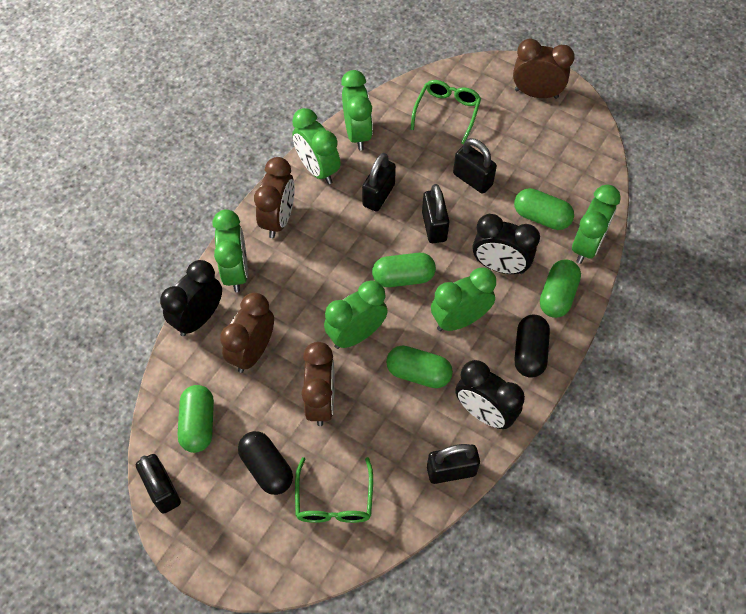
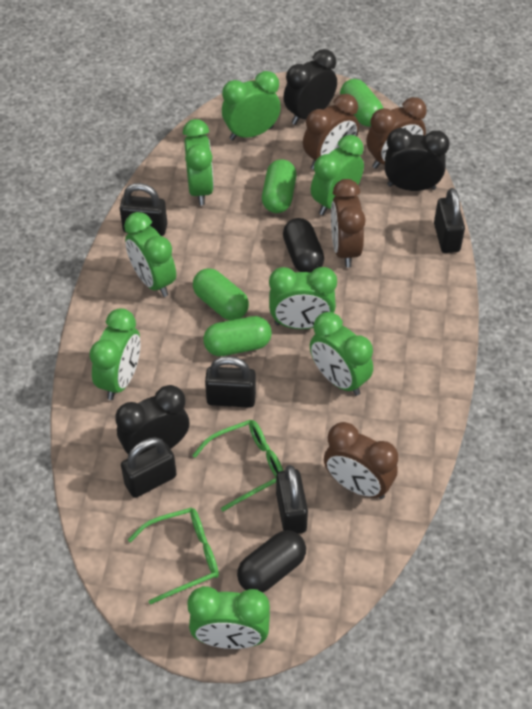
green capsule: [178,385,214,453] [372,253,436,287] [386,346,453,388] [514,188,574,230] [540,259,581,318] = 5 -> [193,268,249,320] [203,316,272,356] [262,159,296,213] [340,79,383,127] = 4
green clock: [212,209,248,292] [292,108,340,184] [324,281,388,349] [341,70,373,151] [431,267,496,331] [572,185,621,264] = 6 -> [89,308,141,400] [124,212,176,297] [183,119,214,205] [187,586,270,649] [222,71,281,140] [269,267,337,329] [310,312,373,396] [311,135,364,215] = 8

